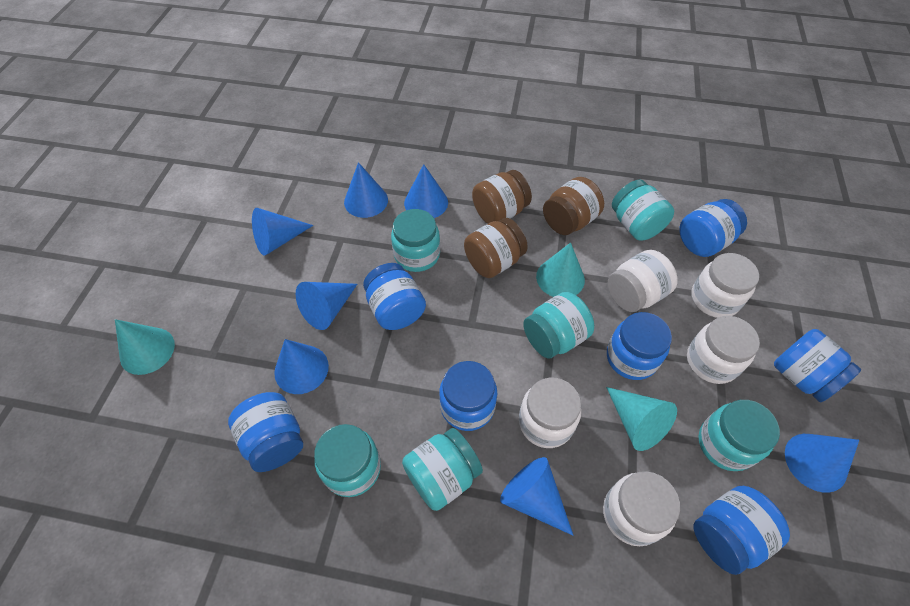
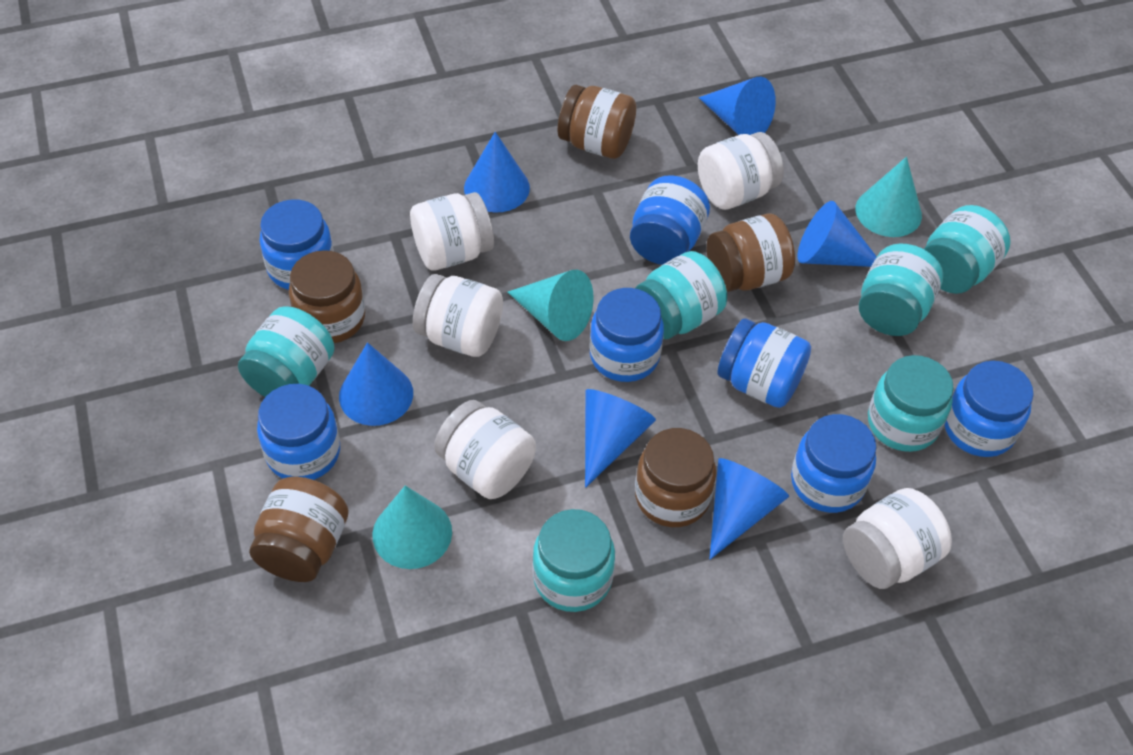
blue cone: [252,208,313,256] [274,339,329,394] [296,282,357,330] [344,162,388,218] [404,164,448,218] [500,457,574,536] [785,434,859,493] = 7 -> [339,342,413,426] [464,132,530,213] [585,389,656,488] [699,77,776,135] [709,458,789,560] [797,201,877,267] = 6
brown jar: [464,218,528,278] [472,170,532,224] [543,177,604,235] = 3 -> [249,477,349,582] [289,250,365,343] [558,85,636,159] [635,428,716,527] [707,213,795,292] = 5

